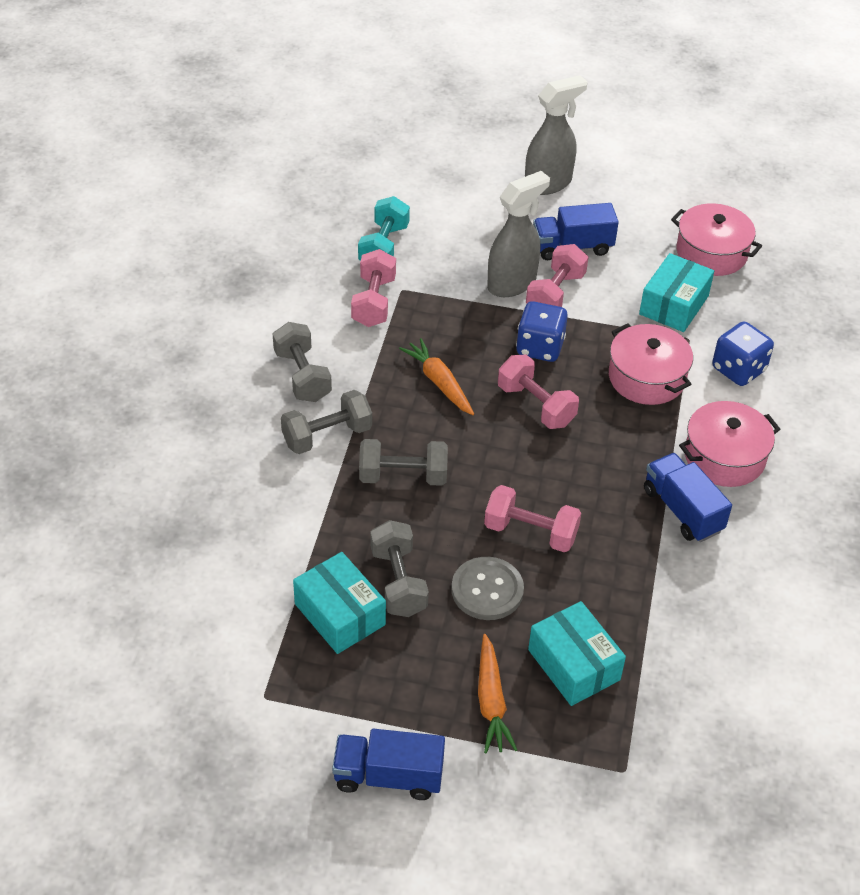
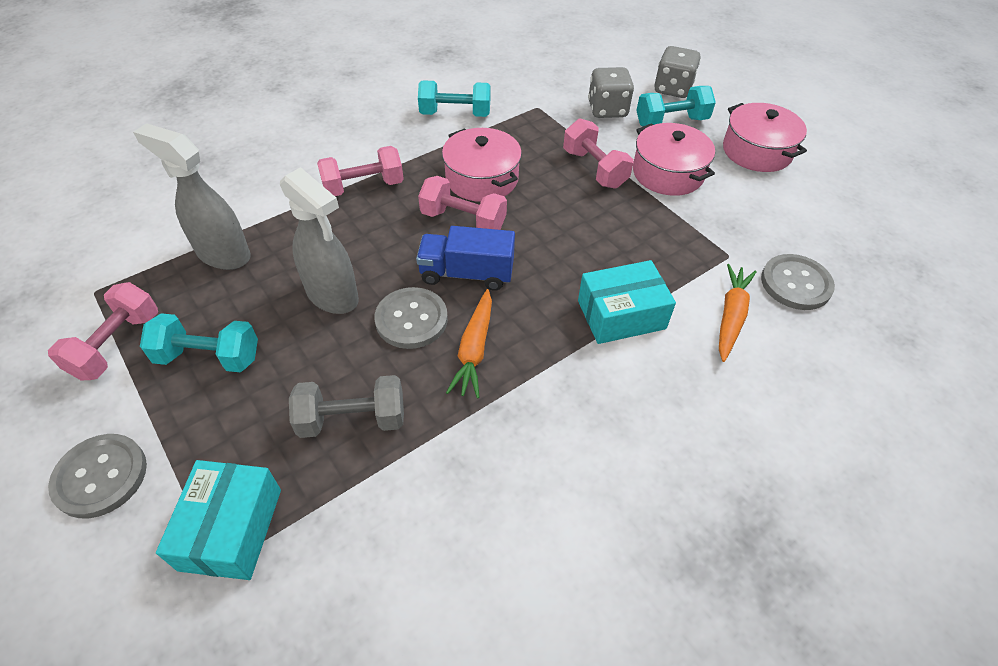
blue dice: [516,301,568,362] [712,322,774,386] = 2 -> none = 0
blue truck: [332,729,445,800] [533,203,619,260] [644,453,732,542] = 3 -> [416,226,515,291] = 1
grey button: [451,557,524,620] = 1 -> [48,434,147,518] [374,287,448,349] [761,254,835,310] = 3
grey dice: none = 0 -> [588,67,634,118] [654,46,701,98] = 2
grey dumbbell: [273,322,332,402] [281,390,372,454] [359,439,448,486] [370,520,429,617] = 4 -> [289,375,404,438] = 1
turquoise box: [293,552,386,654] [528,601,626,706] [639,253,714,332] = 3 -> [156,460,281,580] [578,260,676,344] = 2
turquoise dumbbell: [358,196,410,261] = 1 -> [140,313,258,372] [418,80,490,117] [636,86,716,127] = 3

